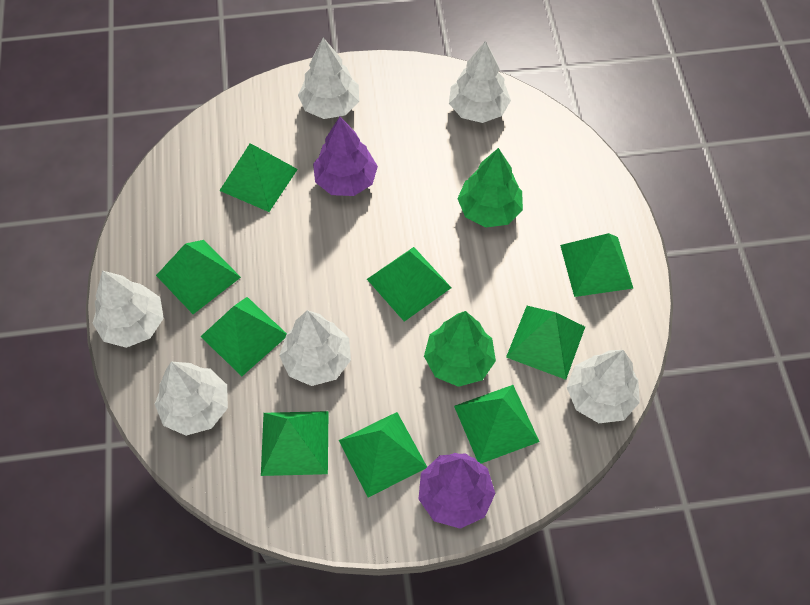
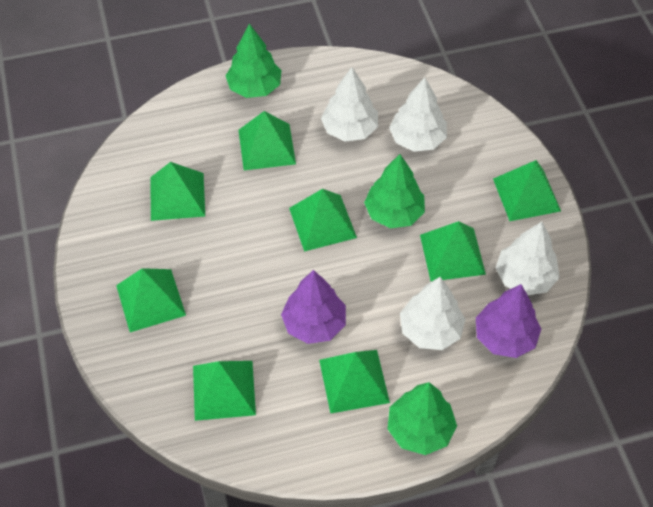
green pyramid: [156,240,241,314] [200,297,287,376] [219,143,298,212] [261,411,329,476] [339,412,427,498] [367,247,452,322] [454,385,540,463] [506,306,585,380] [560,233,634,297] = 9 -> [116,268,186,332] [150,162,205,221] [193,361,256,421] [238,111,296,170] [289,189,357,251] [319,350,390,414] [420,221,486,281] [493,160,561,221] = 8
green tree: [424,311,496,387] [457,148,523,228] = 2 -> [225,24,281,98] [364,154,425,228] [388,382,457,455] = 3
white tree: [93,271,164,348] [155,362,228,436] [279,310,351,386] [298,37,359,119] [449,41,511,123] [567,350,640,423] = 6 -> [321,67,378,142] [389,77,447,152] [400,277,465,350] [496,222,560,295] = 4

